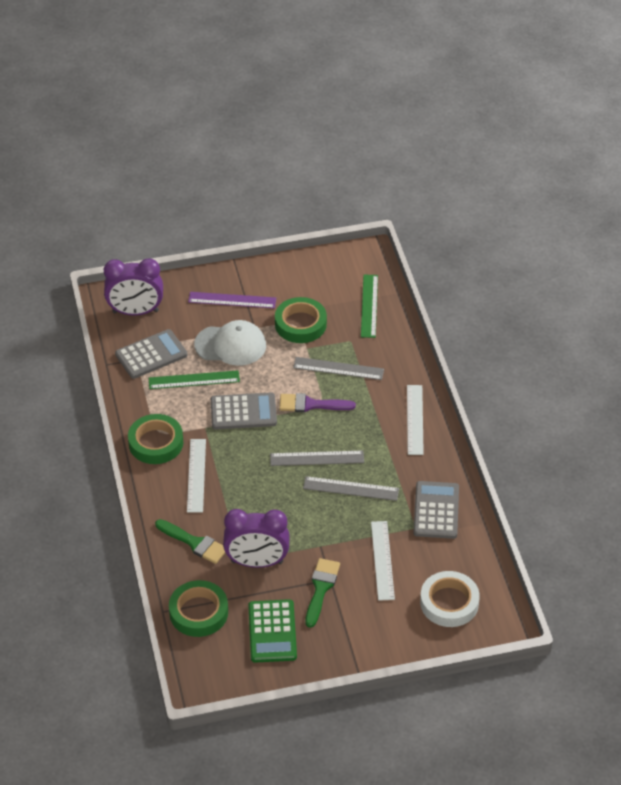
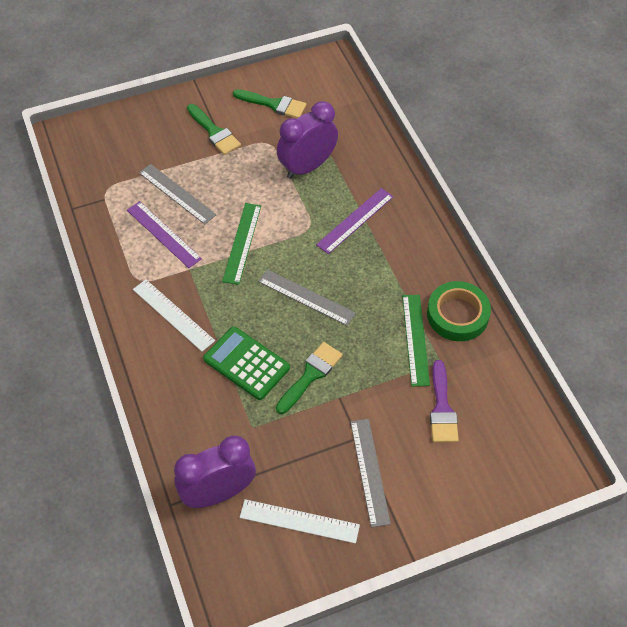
green brush: [155,519,226,564] [305,558,340,628] = 2 -> [187,104,241,155] [233,89,306,118] [276,342,343,414] = 3
green tape: [128,414,183,464] [169,580,228,637] [275,297,327,343] = 3 -> [427,281,491,341] = 1
grey calculator: [115,329,187,379] [211,393,277,429] [413,481,459,539] = 3 -> none = 0
purple ruler: [188,292,276,308] = 1 -> [127,201,202,268] [316,188,394,254] = 2
white cap: [194,320,266,366] = 1 -> none = 0
white ruler: [187,439,206,513] [371,521,395,601] [407,385,424,455] = 3 -> [133,279,215,352] [240,499,360,544] = 2
white tape: [420,571,480,627] = 1 -> none = 0

